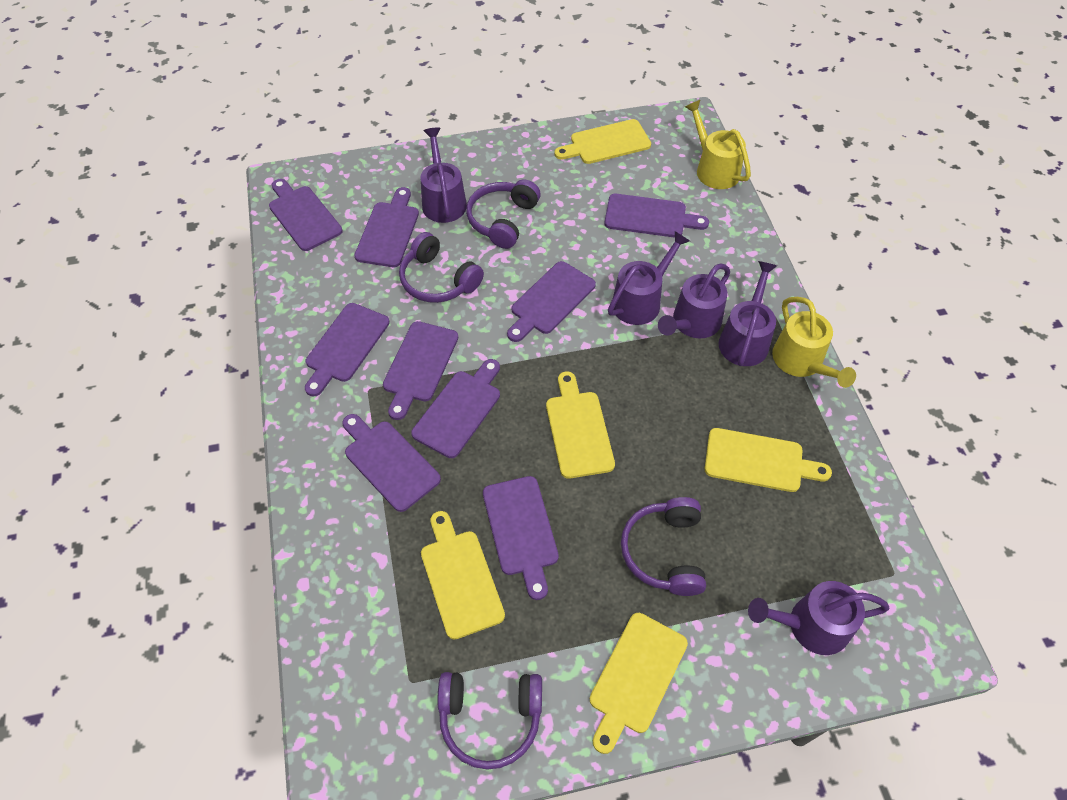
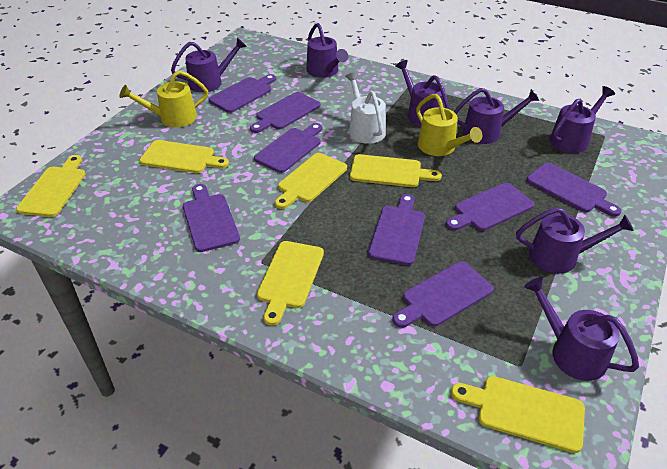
purple cutting board: [269,179,343,251] [305,303,390,397] [342,414,441,512] [354,187,419,267] [383,321,458,420] [411,359,500,458] [483,476,559,600] [507,261,596,342] [604,194,709,238] = 9 -> [183,184,240,252] [208,74,276,113] [250,92,320,133] [254,123,322,173] [368,194,425,266] [392,261,494,328] [446,183,534,231] [526,163,621,217] = 8
purple headphones: [399,232,484,303] [438,672,542,770] [466,179,541,249] [621,497,706,596] = 4 -> none = 0
purple watering can: [421,127,467,223] [608,231,690,325] [658,263,730,338] [719,261,777,366] [748,581,890,655] = 5 -> [171,38,247,93] [306,23,348,78] [395,60,450,127] [454,88,540,144] [516,207,634,274] [524,277,639,381] [550,86,615,153] = 7
white watering can: none = 0 -> [345,72,386,144] = 1
yellow cutting board: [421,511,505,640] [546,372,615,479] [554,119,651,164] [590,613,688,754] [705,428,832,492] = 5 -> [16,155,86,217] [140,140,229,173] [257,241,324,326] [275,153,347,209] [350,154,442,187] [451,376,585,453] = 6

